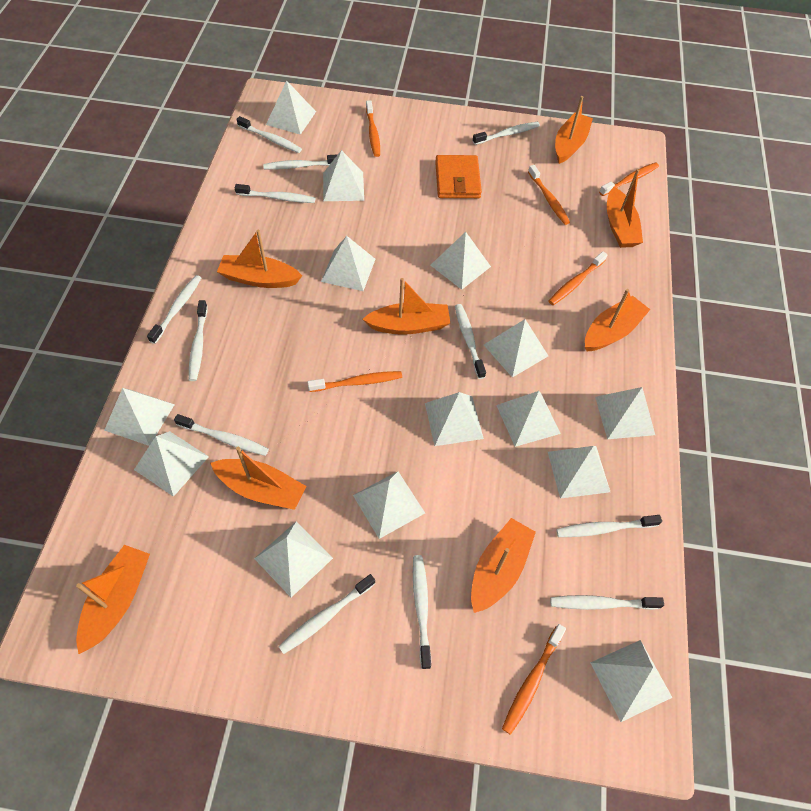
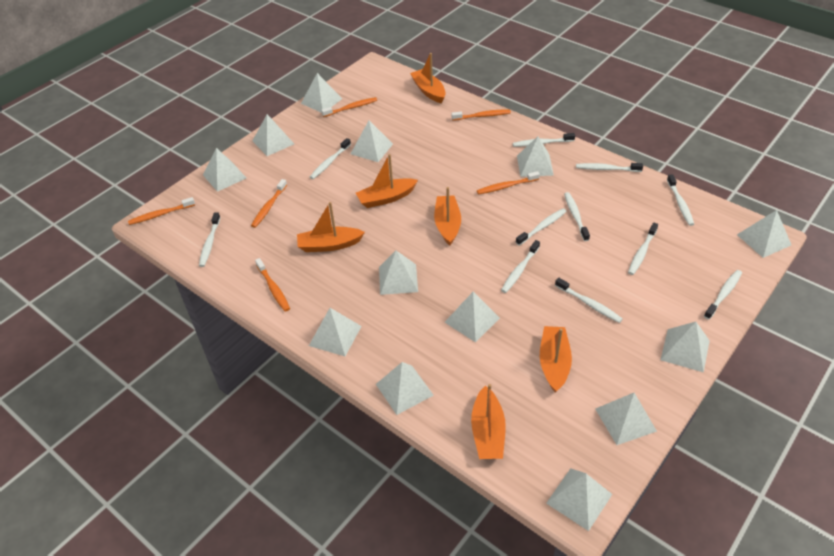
orange boat: [76,545,150,654] [210,447,306,510] [217,229,302,288] [363,278,450,335] [471,518,536,613] [555,96,593,164] [585,289,650,351] [607,169,643,248] = 8 -> [297,202,365,252] [356,154,418,208] [410,53,446,103] [434,187,461,246] [471,384,506,459] [540,326,572,392] = 6
orange wallet: [435,155,482,198] = 1 -> none = 0
white pyramid: [104,388,175,446] [134,431,209,497] [254,521,333,597] [266,81,316,135] [321,236,375,291] [323,150,364,201] [353,471,425,539] [425,392,484,446] [430,232,491,290] [484,319,548,378] [496,391,561,447] [548,446,610,498] [590,640,673,722] [595,387,655,439] = 14 -> [203,148,246,192] [253,114,294,156] [301,73,342,113] [309,308,362,356] [351,120,393,162] [376,362,434,415] [379,251,418,295] [445,292,500,342] [517,136,554,177] [546,468,612,531] [595,393,657,445] [661,322,710,372] [737,210,791,258] = 13
white toothbrush: [147,275,201,344] [174,414,269,456] [189,300,208,381] [235,184,315,203] [237,116,302,153] [263,154,338,170] [278,574,375,654] [413,555,431,669] [455,304,486,379] [472,122,540,145] [550,595,664,610] [556,515,662,537] = 12 -> [199,212,221,267] [310,138,351,179] [501,240,540,293] [513,133,575,147] [516,208,567,246] [555,278,623,323] [564,192,590,241] [576,163,643,172] [628,223,658,275] [667,174,694,226] [704,270,742,320] = 11

